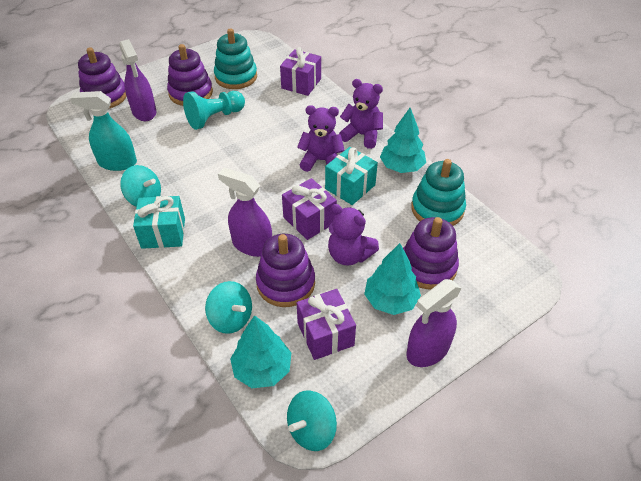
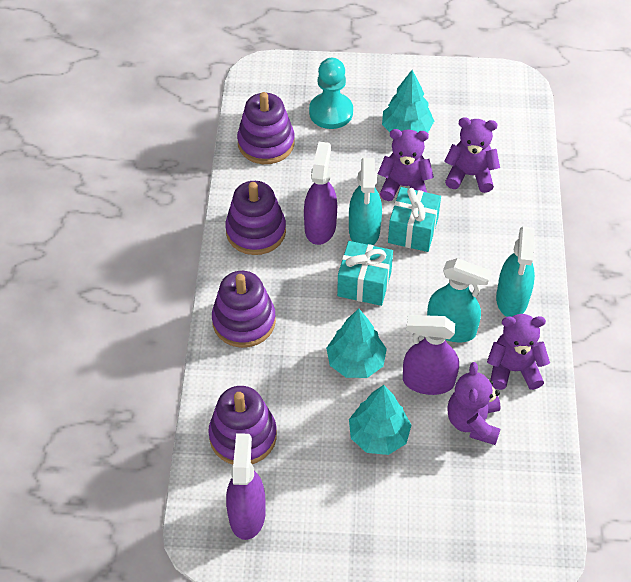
purple gift: [280,47,321,96] [282,178,337,240] [297,289,356,360] = 3 -> none = 0
purple teddy bear: [297,105,345,172] [328,204,379,266] [339,79,383,149] = 3 -> [378,129,434,201] [444,117,500,193] [447,362,500,445] [487,314,550,390] = 4
turquoise spinning top: [120,165,161,207] [205,281,252,334] [287,390,337,451] = 3 -> none = 0
turquoise spray bottle: [70,91,137,171] = 1 -> [349,158,382,245] [427,258,492,342] [496,227,535,317] = 3
turquoise stacking toy: [214,28,257,89] [411,159,466,226] = 2 -> none = 0

